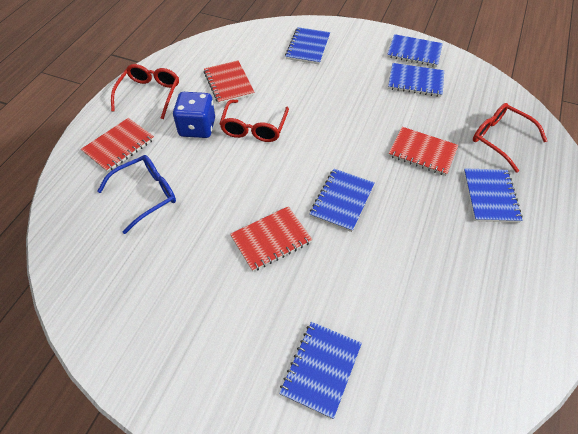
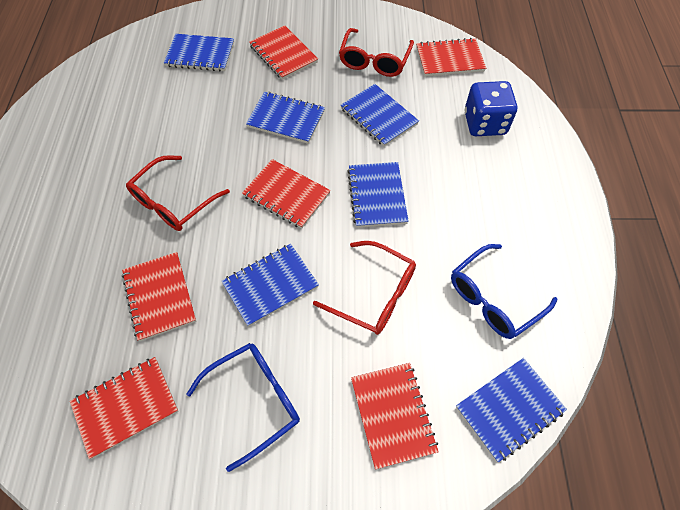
blue glasses: [97,155,176,234] = 1 -> [187,343,300,472] [451,244,557,339] = 2
red notebook: [81,118,154,172] [204,60,255,104] [230,206,313,272] [388,127,458,176] = 4 -> [70,357,178,459] [122,252,196,341] [242,159,331,229] [249,25,318,80] [351,363,439,469] [416,38,486,77] = 6

